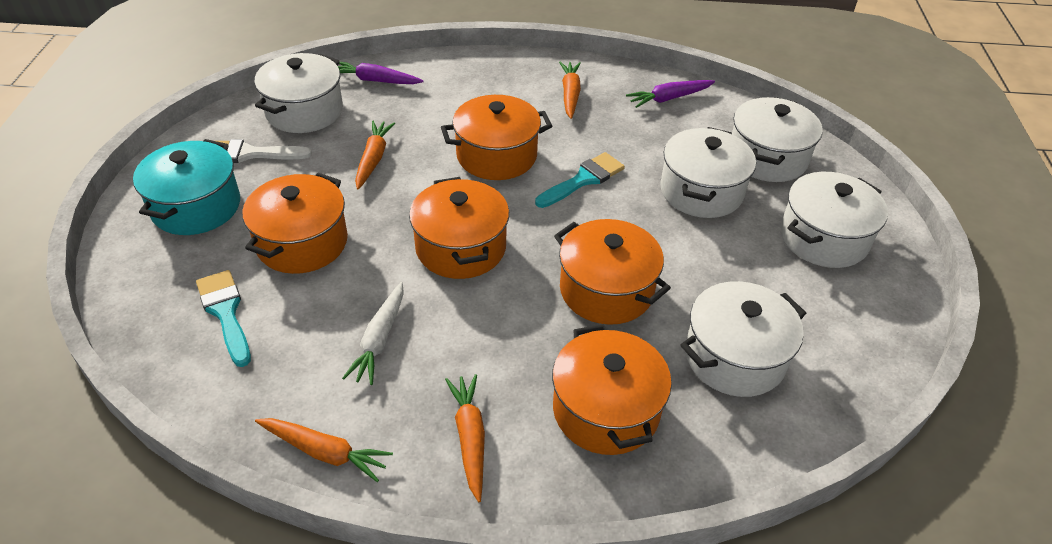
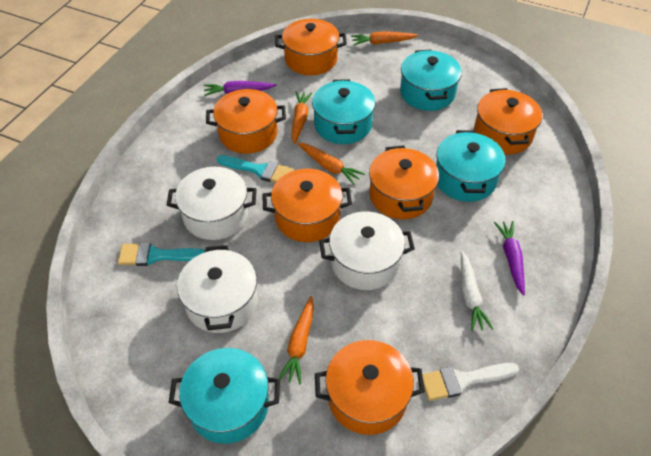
orange pot: [242,173,348,274] [409,177,509,279] [441,95,553,180] [552,324,672,455] [554,219,671,325] = 5 -> [206,89,286,154] [262,169,352,242] [275,19,347,75] [315,340,425,435] [369,145,439,219] [474,88,542,154] = 6
turquoise pot: [133,139,240,235] = 1 -> [168,348,280,444] [312,79,375,144] [400,49,462,111] [436,130,506,202] = 4
white pot: [254,53,343,133] [660,127,756,218] [680,281,806,397] [732,97,823,182] [781,172,888,268] = 5 -> [167,167,257,240] [177,245,258,333] [319,211,415,290] = 3

